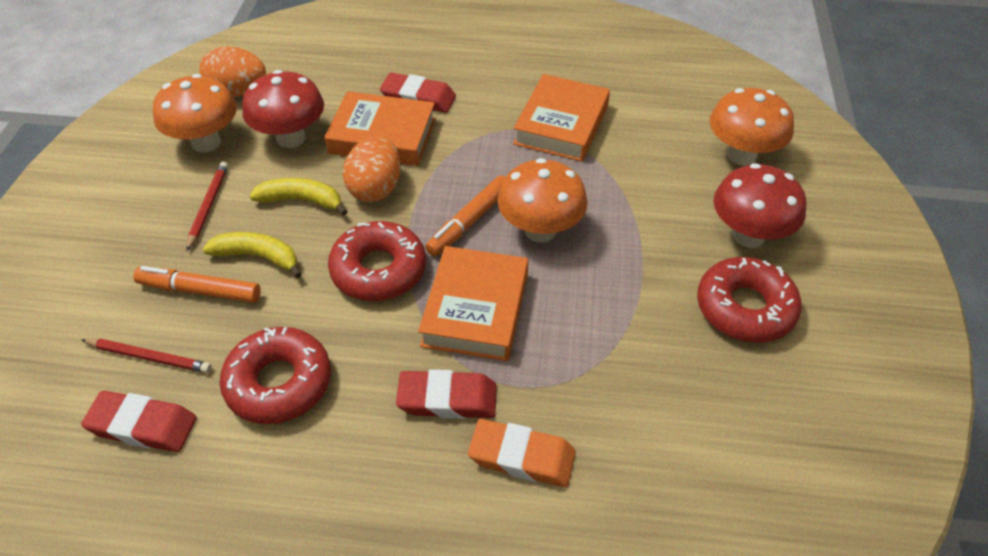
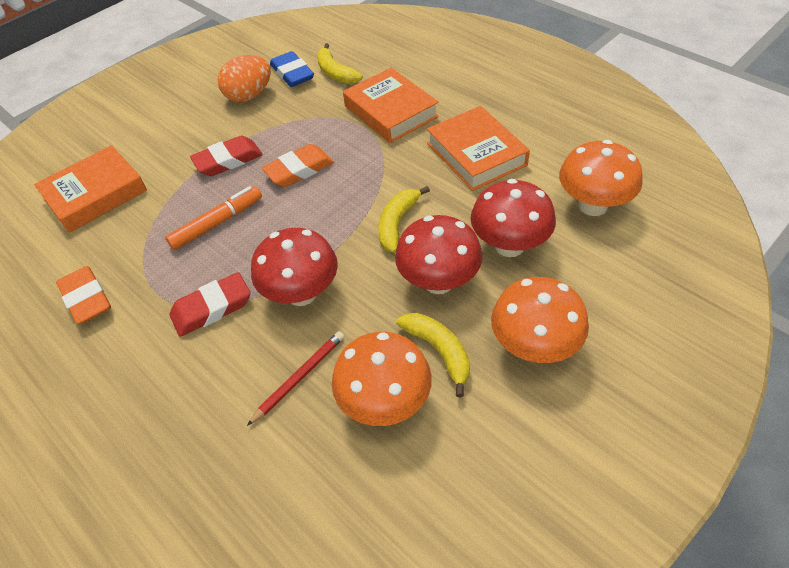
blue eraser: none = 0 -> [270,51,314,87] = 1
orange egg: [199,46,266,97] [343,135,401,202] = 2 -> [218,55,271,102] = 1
orange eraser: [468,419,576,487] = 1 -> [56,266,111,325] [262,144,334,187] = 2
orange marker: [133,266,261,303] [425,176,506,256] = 2 -> [165,186,262,250] = 1
red donut: [220,327,331,424] [328,221,426,301] [697,257,802,342] = 3 -> none = 0
red eraser: [81,391,197,452] [380,73,456,113] [396,369,497,419] = 3 -> [170,272,250,337] [190,135,263,176] = 2
red mushroom: [242,70,324,148] [713,163,806,248] = 2 -> [251,228,338,306] [395,215,483,294] [471,179,556,257] = 3
red pencil: [82,339,212,373] [186,161,228,251] = 2 -> [247,331,344,426] = 1
yellow banana: [203,232,301,278] [250,178,347,216] = 2 -> [317,43,362,84] [378,186,430,253] [396,313,470,397] = 3

